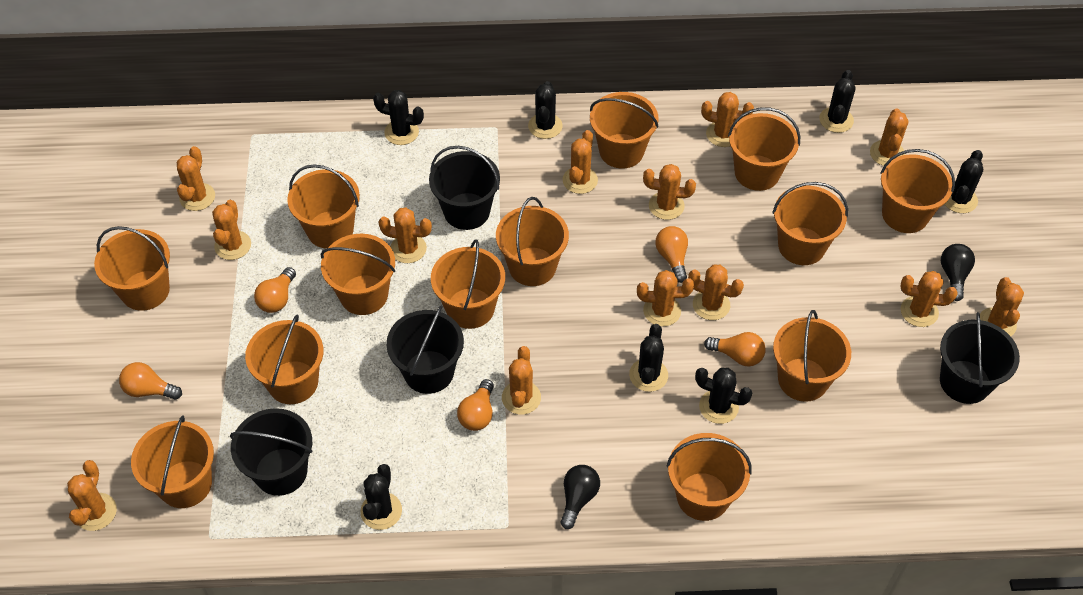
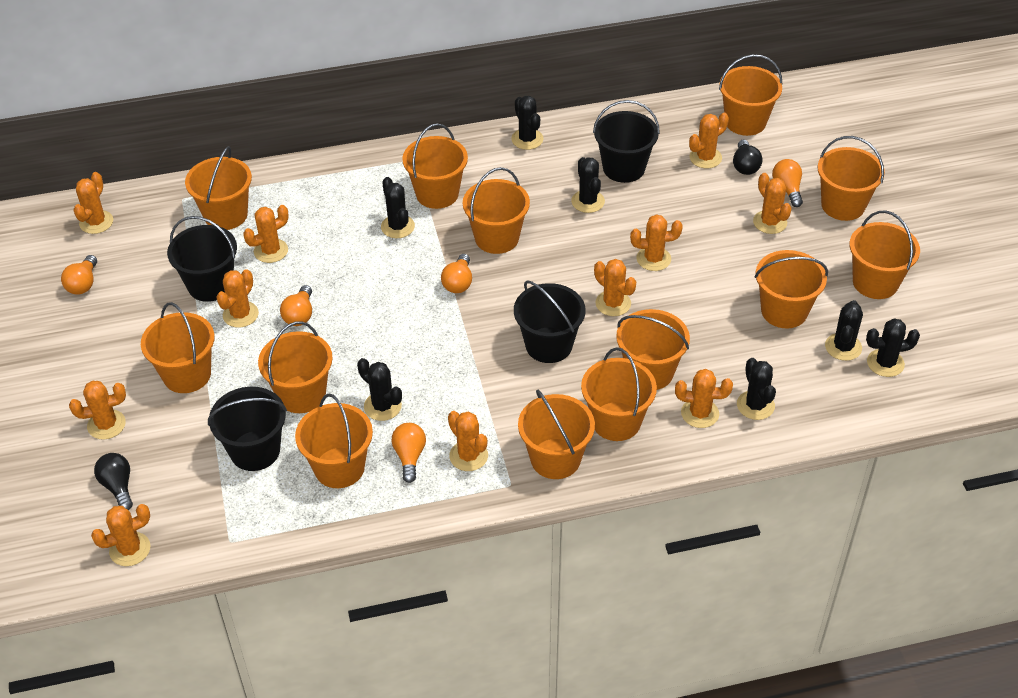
orange cactus: [67,460,117,531] [177,146,215,211] [212,200,251,260] [378,207,432,263] [502,346,541,415] [563,130,598,194] [637,270,694,327] [643,164,696,220] [688,264,744,320] [701,92,754,147] [870,109,908,166] [901,271,957,327] [980,277,1024,336] = 13 -> [69,381,126,440] [73,172,113,234] [91,504,150,566] [216,269,259,328] [243,205,288,263] [448,411,488,471] [594,259,636,316] [630,214,683,271] [675,369,733,428] [689,113,729,168] [753,173,792,234] = 11

